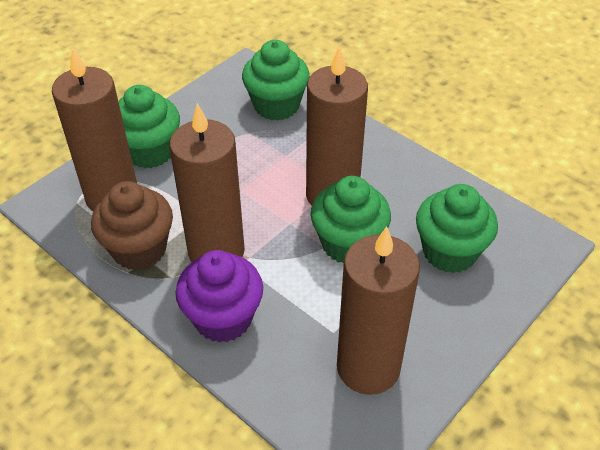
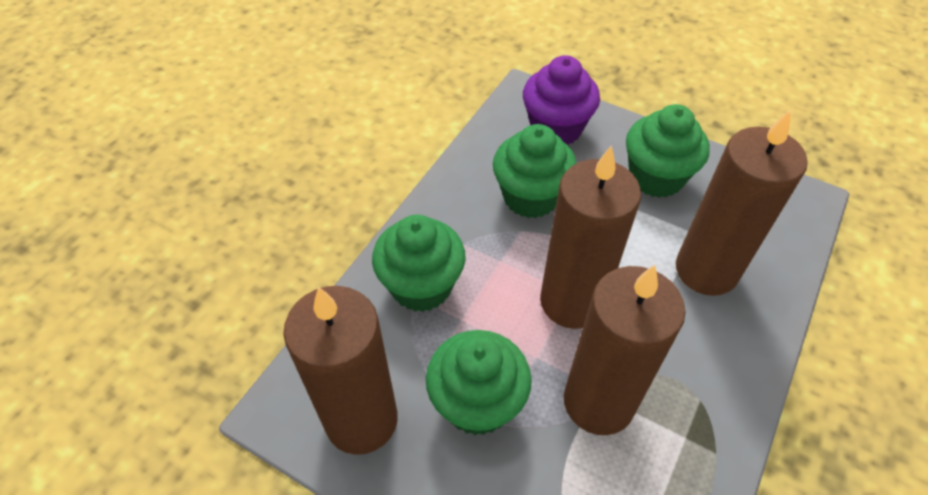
brown cupcake: [91,181,173,270] = 1 -> none = 0

